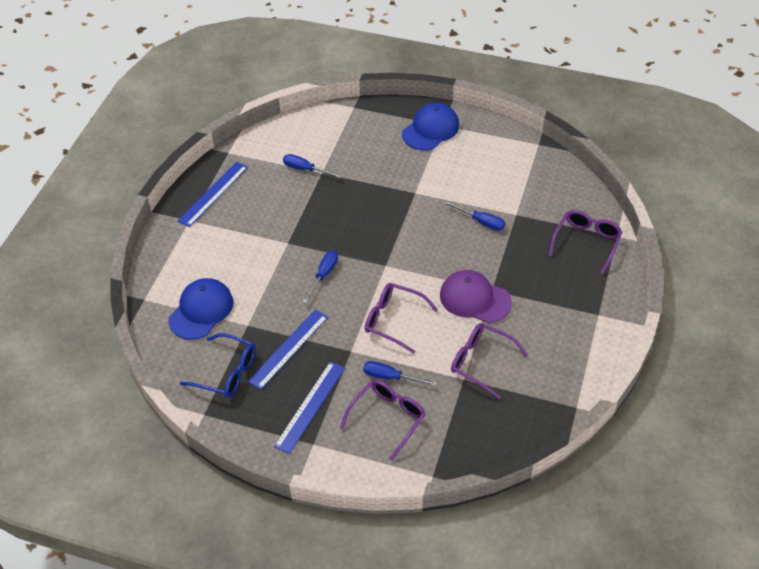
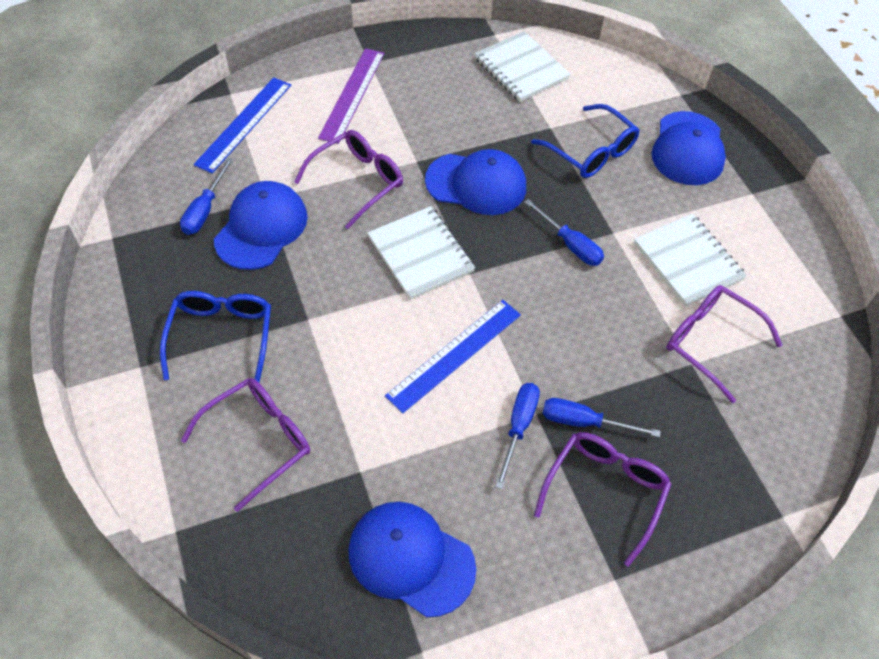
blue cap: [168,278,233,340] [402,102,459,150] = 2 -> [214,181,308,270] [348,502,476,617] [425,149,526,215] [651,111,726,185] = 4
blue glasses: [180,333,256,398] = 1 -> [160,291,271,382] [531,104,639,178] = 2
blue ruler: [178,162,248,227] [247,309,328,390] [274,361,345,454] = 3 -> [193,77,291,173] [385,300,521,413] = 2
purple cap: [440,270,512,323] = 1 -> none = 0
purple ruler: none = 0 -> [318,48,385,144] = 1
white notebook: none = 0 -> [368,206,475,300] [475,31,571,102] [634,214,747,307] = 3

